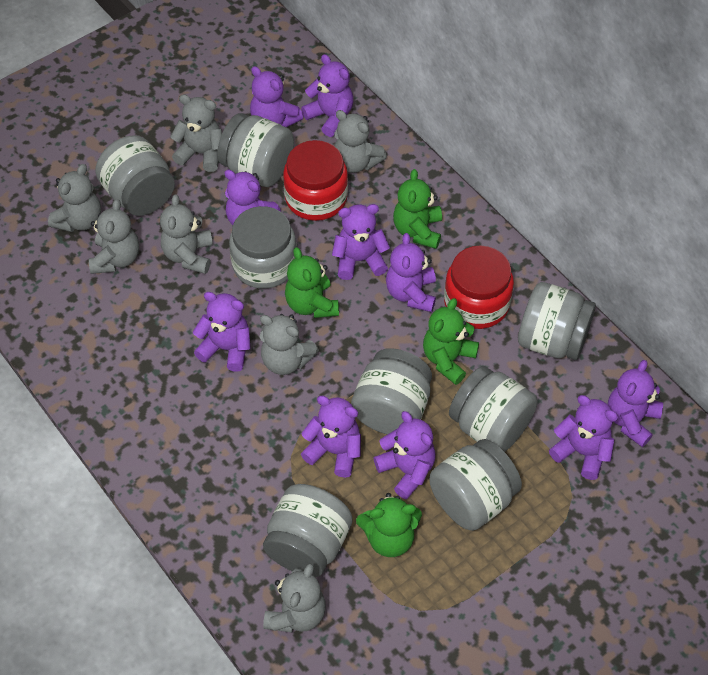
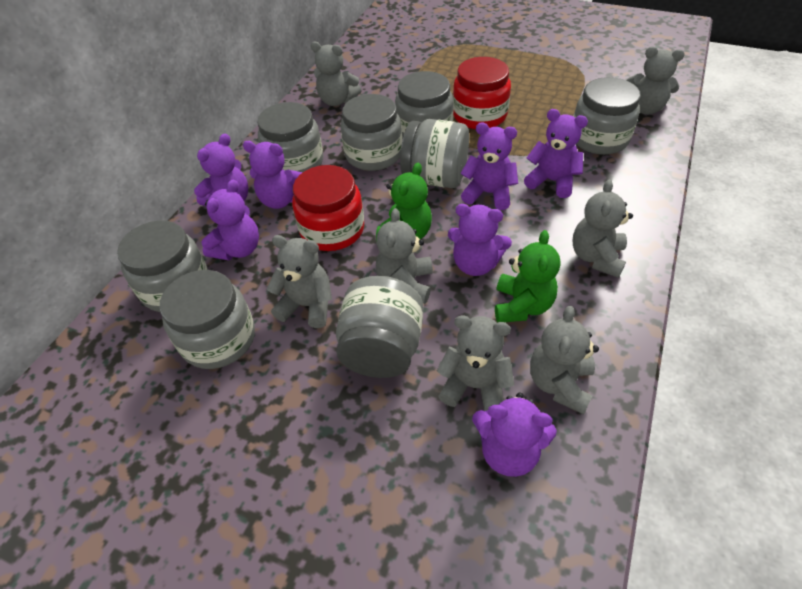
green teddy bear: [285,247,339,318] [356,493,422,557] [393,169,442,249] [423,298,479,385] = 4 -> [376,163,432,239] [495,230,560,323] = 2
purple teddy bear: [193,292,250,372] [224,170,281,225] [250,66,303,128] [301,54,353,137] [301,396,361,478] [332,204,390,280] [374,411,436,499] [386,233,436,312] [549,395,618,480] [608,360,663,447] = 10 -> [194,134,249,206] [201,180,259,260] [243,141,302,209] [448,204,512,276] [460,123,518,210] [472,393,557,477] [524,109,588,198] = 7

